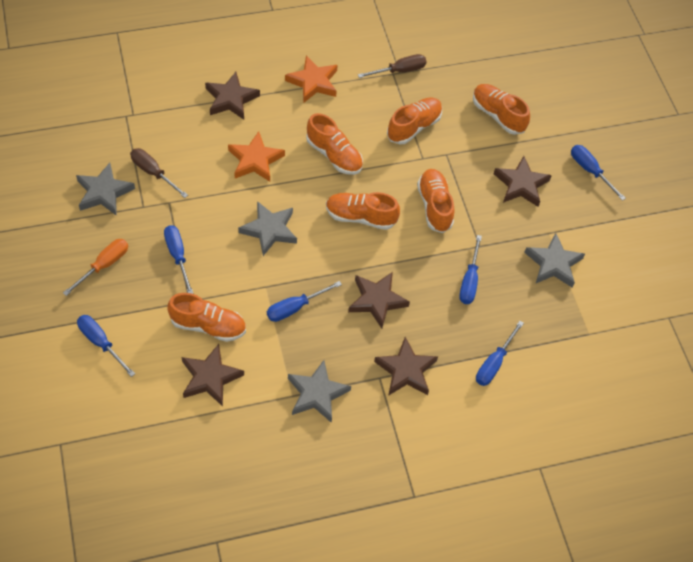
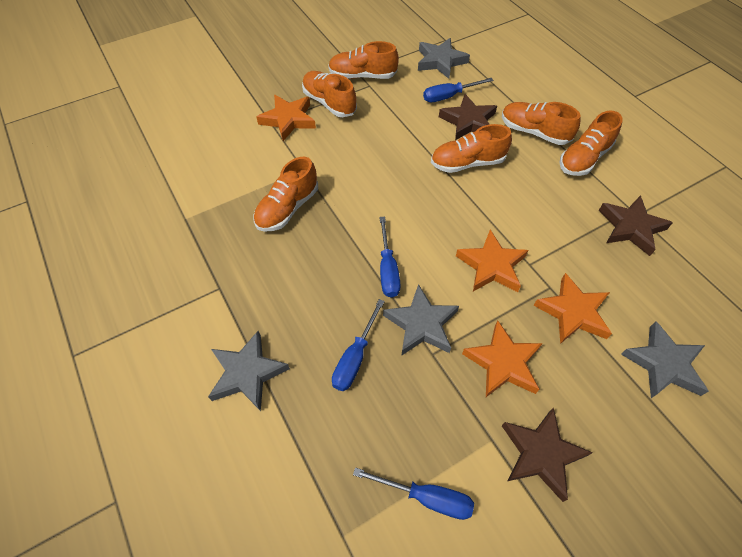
blue screwdriver: [77,315,135,377] [164,225,194,294] [267,281,342,322] [459,235,482,304] [476,321,524,386] [571,145,626,201] = 6 -> [332,299,385,391] [353,468,474,520] [379,217,401,298] [423,78,493,102] = 4
brown screwdriver: [130,148,188,198] [358,54,427,78] = 2 -> none = 0
brown star: [182,344,244,407] [205,72,260,120] [348,272,410,328] [374,337,438,396] [494,156,552,207] = 5 -> [439,94,497,140] [502,407,593,502] [599,196,673,256] = 3
orange screwdriver: [63,239,128,296] = 1 -> none = 0
orange star: [228,131,285,182] [285,55,338,103] = 2 -> [256,95,316,141] [456,230,529,292] [462,320,543,397] [533,273,612,344] = 4

